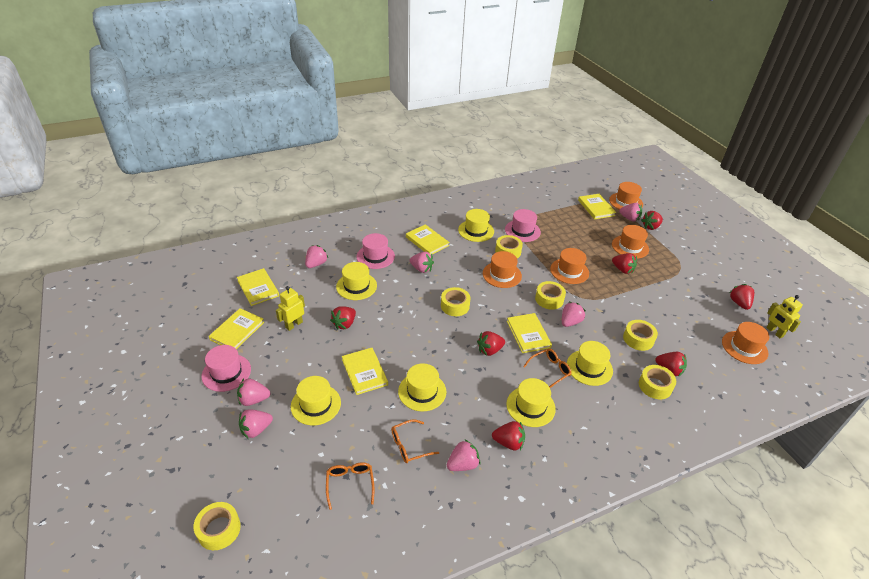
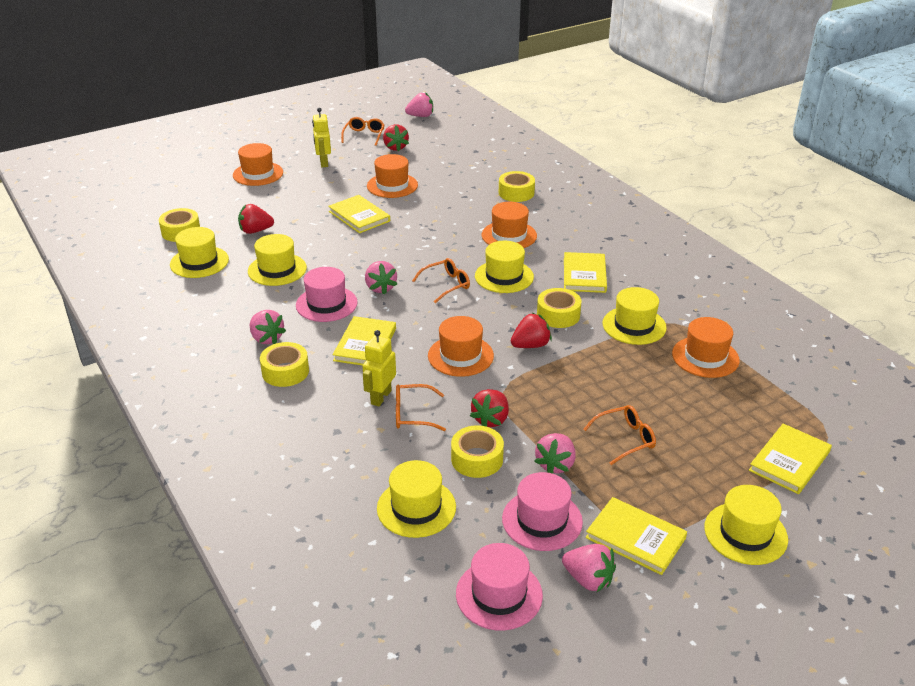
orange glasses: [326,462,374,510] [391,420,439,463] [523,349,572,388] = 3 -> [341,117,385,146] [396,384,446,431] [412,258,470,303] [584,405,656,465] = 4
pink strawberry: [237,379,270,406] [239,409,273,439] [305,245,328,268] [410,252,434,273] [447,439,480,471] [562,301,586,327] [619,203,642,222] = 7 -> [250,310,286,344] [365,261,397,295] [405,92,433,117] [534,433,576,474] [562,544,616,592] = 5
red strawberry: [330,306,356,330] [477,331,505,356] [492,421,525,450] [612,253,637,274] [641,211,663,230] [656,352,687,377] [729,284,754,310] = 7 -> [238,204,274,234] [383,124,409,152] [470,389,509,427] [511,313,552,348] = 4
yellow book: [209,308,264,349] [237,268,279,306] [342,348,388,395] [406,224,450,255] [507,313,552,353] [578,194,616,219] = 6 -> [328,195,390,233] [333,316,396,366] [564,252,607,293] [585,497,687,575] [749,424,832,494] = 5
yellow tape: [194,502,241,550] [441,287,470,316] [495,235,523,258] [535,281,566,310] [623,320,658,351] [639,365,676,399] = 6 -> [159,208,200,242] [260,342,309,387] [451,425,504,478] [499,171,535,202] [537,288,581,328] = 5

